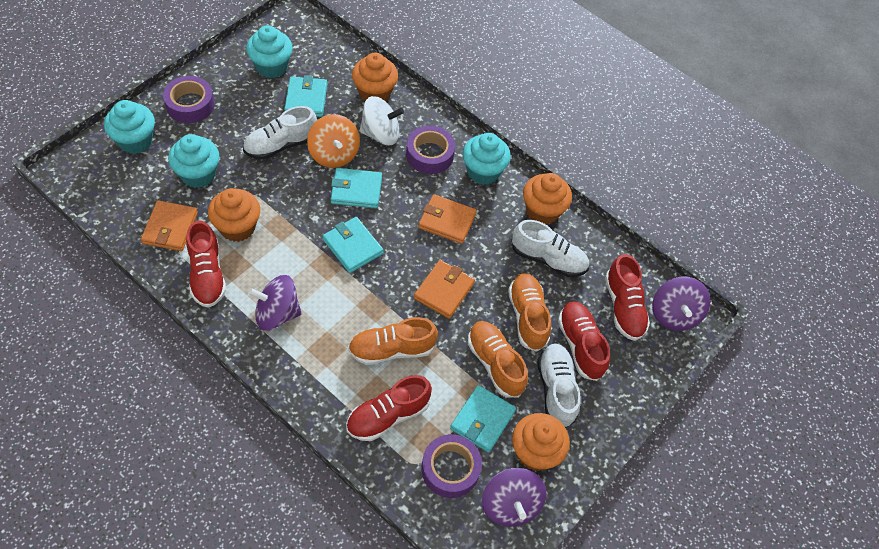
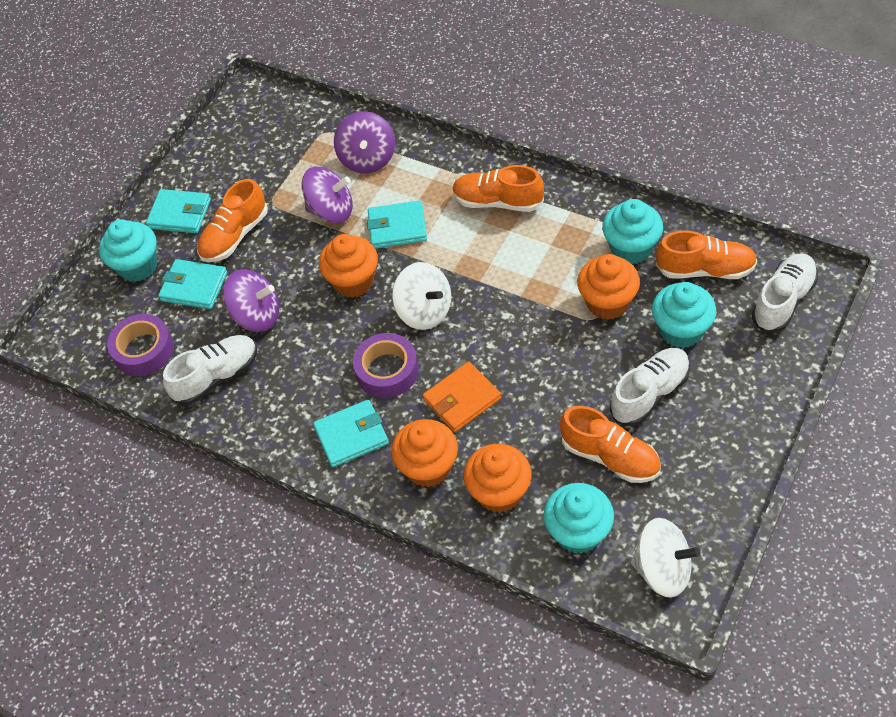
orange shoe: [348,317,438,365] [468,321,528,397] [508,273,551,352] = 3 -> [197,179,268,262] [452,165,544,212] [560,406,661,483] [656,230,758,279] = 4
orange spinning top: [307,114,360,168] = 1 -> none = 0
orange wallet: [141,200,198,251] [414,260,475,319] [418,194,477,244] = 3 -> [422,361,501,432] = 1
purple tape: [163,76,215,123] [406,126,455,174] [422,434,482,498] = 3 -> [107,314,174,376] [353,333,419,398] = 2
red shoe: [186,221,226,308] [346,375,432,441] [558,302,610,381] [605,254,650,341] = 4 -> none = 0
white spinning top: [360,96,404,145] = 1 -> [392,262,451,330] [631,518,701,598] = 2

